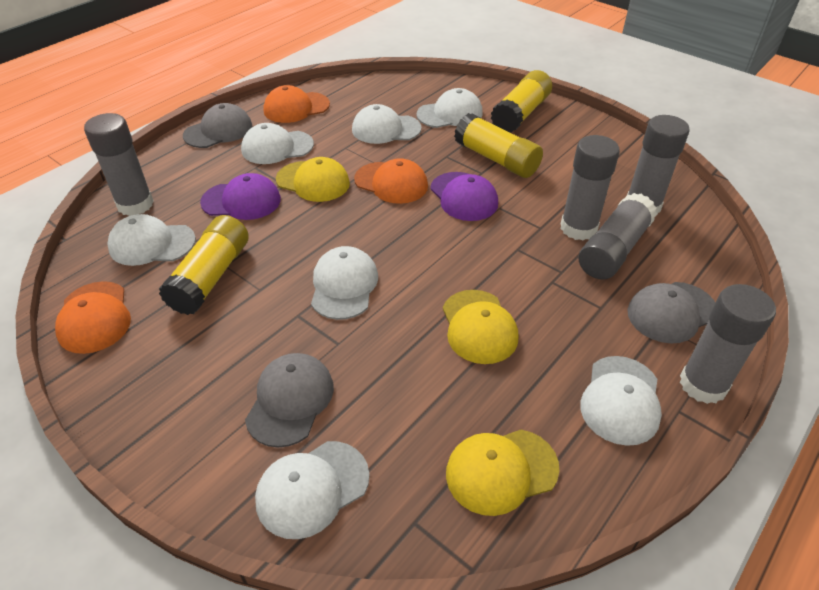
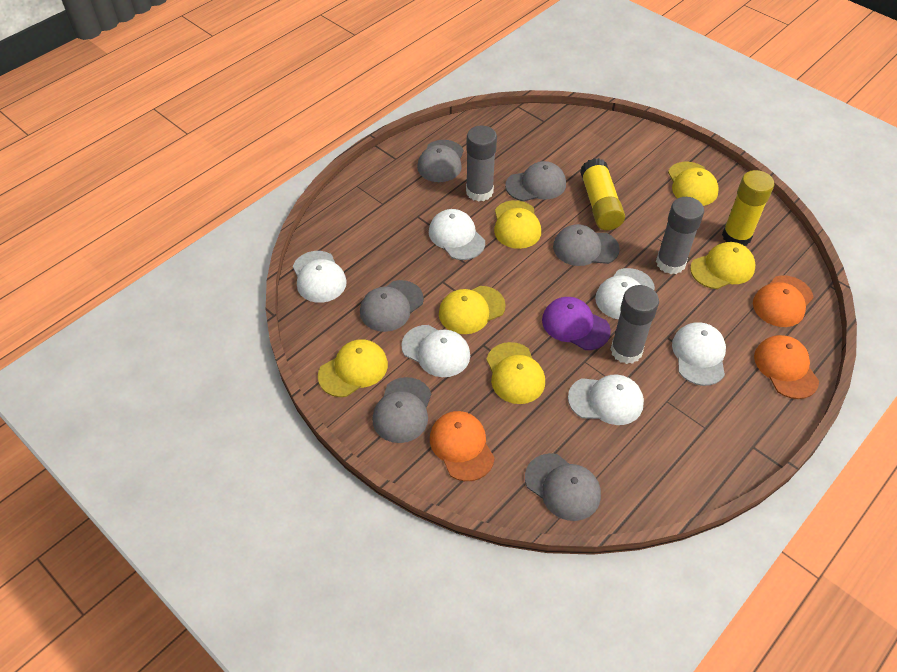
grey cap: [183,103,252,148] [245,353,334,448] [627,282,715,343] = 3 -> [360,280,424,332] [372,377,431,443] [417,140,464,182] [505,161,566,201] [525,453,601,521] [553,224,620,266] = 6
grey glue stick: [84,113,154,216] [560,135,620,241] [579,193,657,279] [627,115,690,216] [679,284,776,404] = 5 -> [466,125,497,202] [610,285,659,364] [656,197,704,274] = 3
purple cap: [200,173,281,220] [430,172,498,221] = 2 -> [542,297,611,350] = 1
white cap: [107,214,196,266] [241,123,314,164] [255,441,370,539] [311,246,378,320] [352,104,422,144] [416,88,483,128] [580,356,662,446] = 7 -> [293,251,347,303] [401,325,470,377] [429,209,485,260] [568,375,644,425] [595,268,655,319] [672,322,726,386] = 6
yellow cap: [276,157,350,202] [443,290,518,364] [446,430,559,516] = 3 -> [318,339,388,397] [439,286,506,334] [486,342,545,404] [494,200,541,249] [668,162,719,206] [690,242,755,289] = 6
yellow glue stick: [159,215,249,315] [454,113,543,178] [491,70,552,133] = 3 -> [580,158,625,230] [722,170,774,246] = 2

